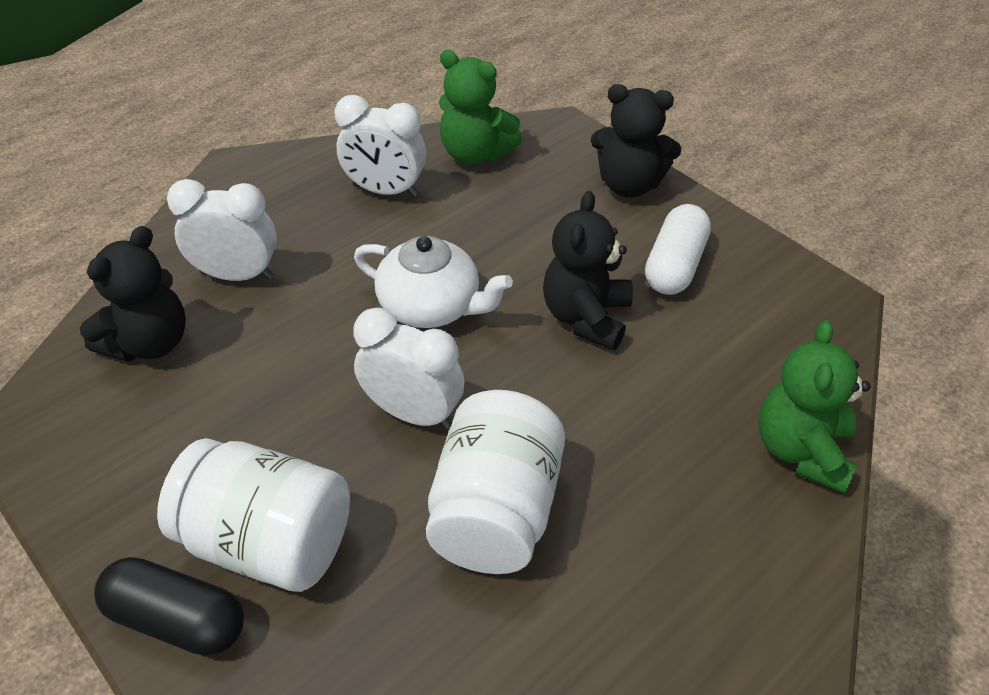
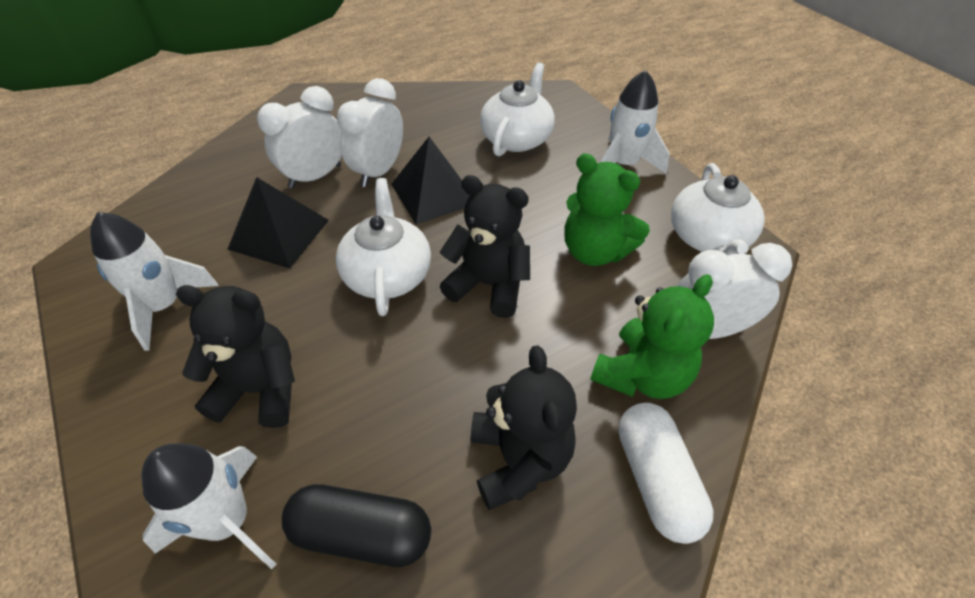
black pyramid: none = 0 -> [227,177,329,269] [391,137,470,225] = 2
white jar: [157,438,350,592] [426,390,565,574] = 2 -> none = 0
white rocket: none = 0 -> [90,212,218,351] [141,443,276,569] [600,70,670,174] = 3
white teapot: [354,236,513,328] = 1 -> [336,178,431,316] [480,63,555,156] [671,163,764,255] = 3

